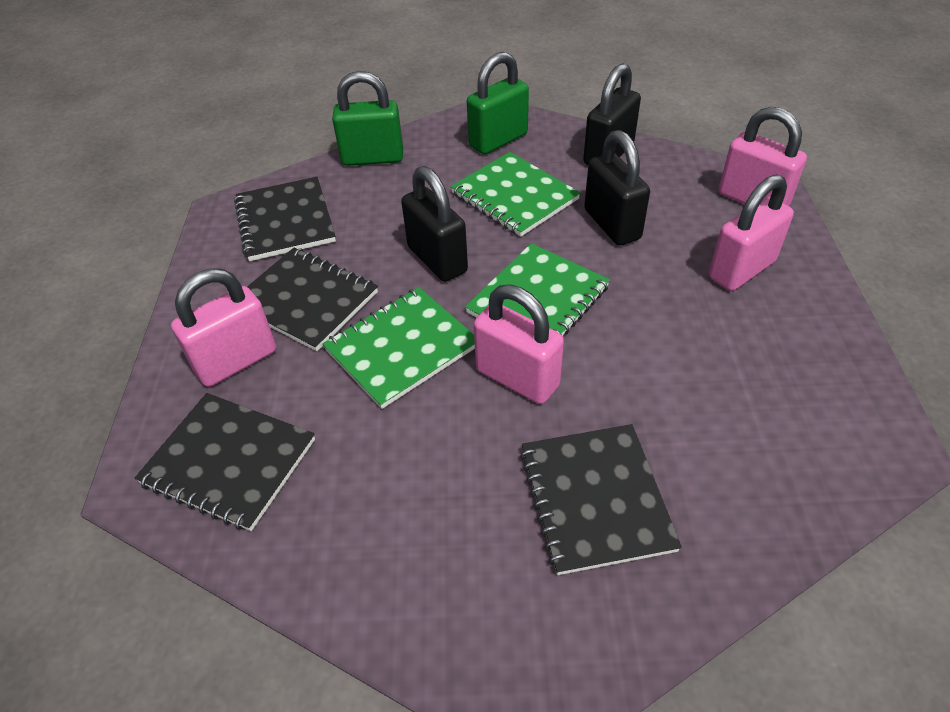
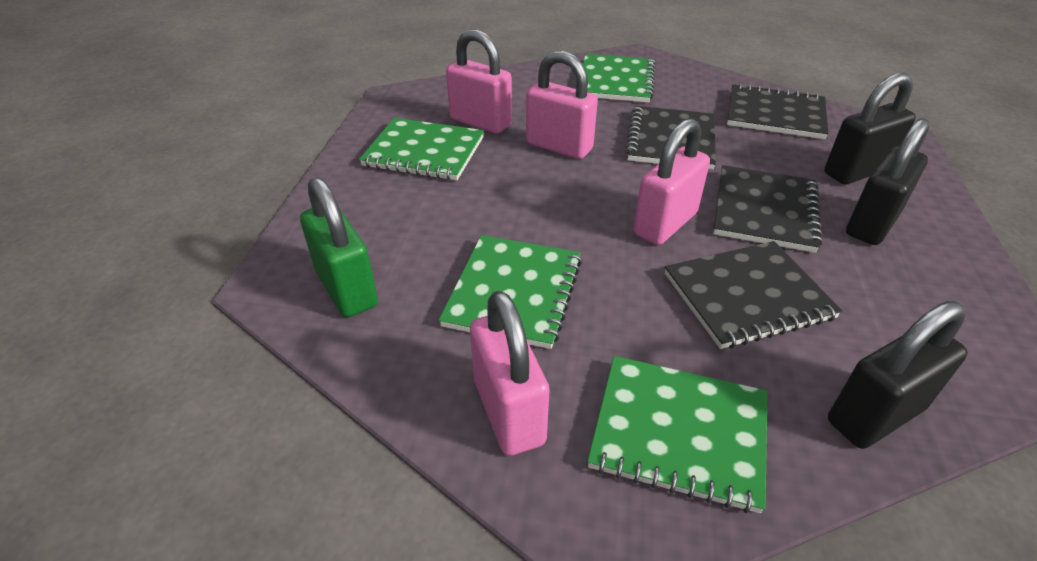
green notebook: [322,287,475,409] [450,152,581,237] [465,243,610,336] = 3 -> [359,118,484,180] [439,235,582,349] [583,54,656,103] [587,356,768,513] = 4
green padlock: [332,71,403,166] [467,52,529,154] = 2 -> [300,177,378,317] = 1

